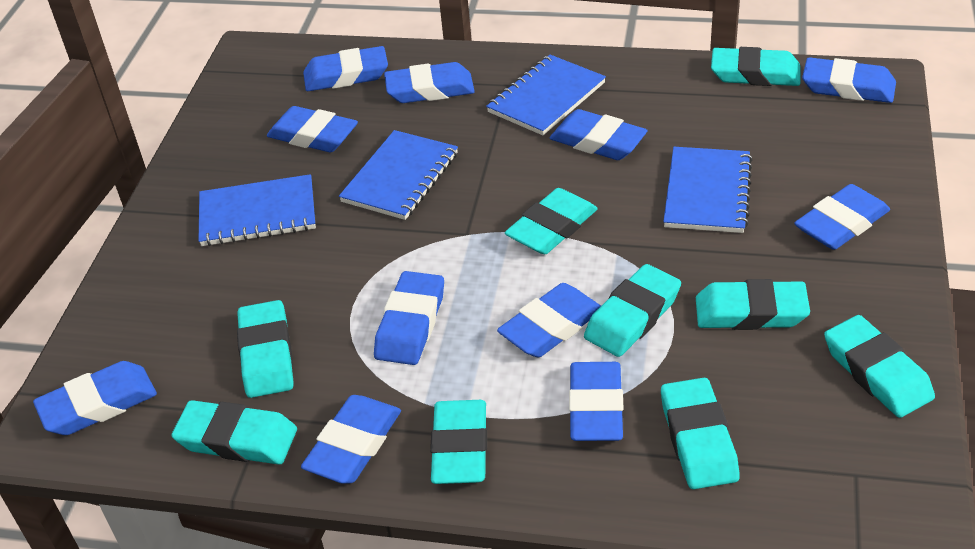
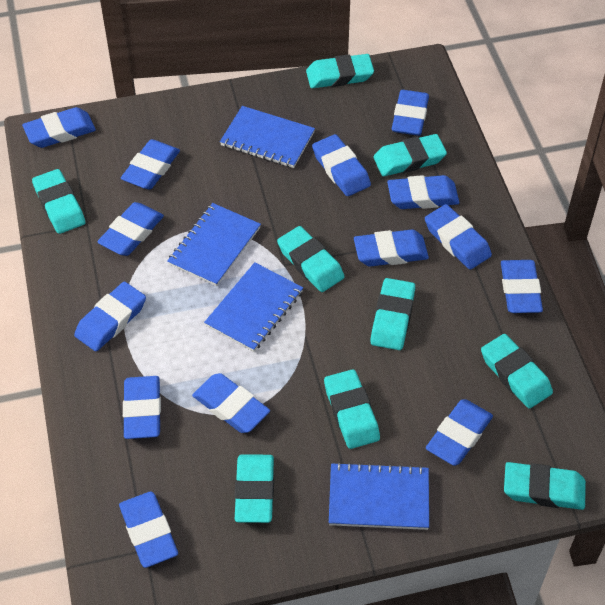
blue eraser: [33,361,157,435] [267,106,358,152] [301,395,401,484] [303,46,388,91] [374,271,444,365] [384,62,475,103] [497,283,601,358] [550,109,648,160] [569,362,624,441] [794,184,890,250] [802,57,896,103] = 11 -> [22,107,96,148] [74,282,146,351] [97,202,164,256] [119,491,178,568] [121,139,180,190] [123,376,161,439] [192,373,270,433] [312,134,371,196] [354,229,429,267] [387,175,459,209] [392,90,429,136] [425,204,492,269] [426,399,493,466] [501,260,543,313] = 14

